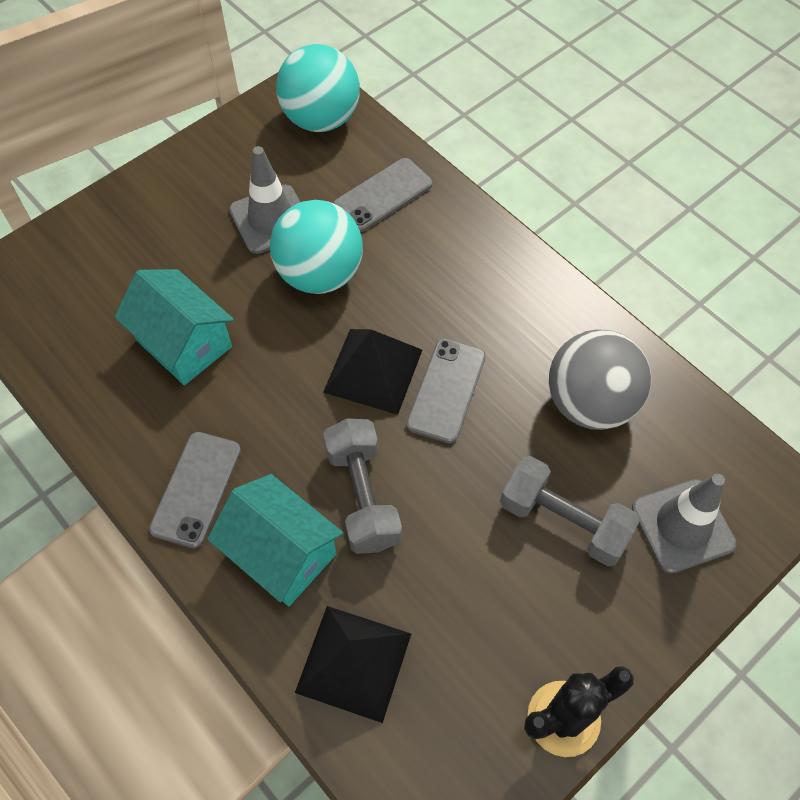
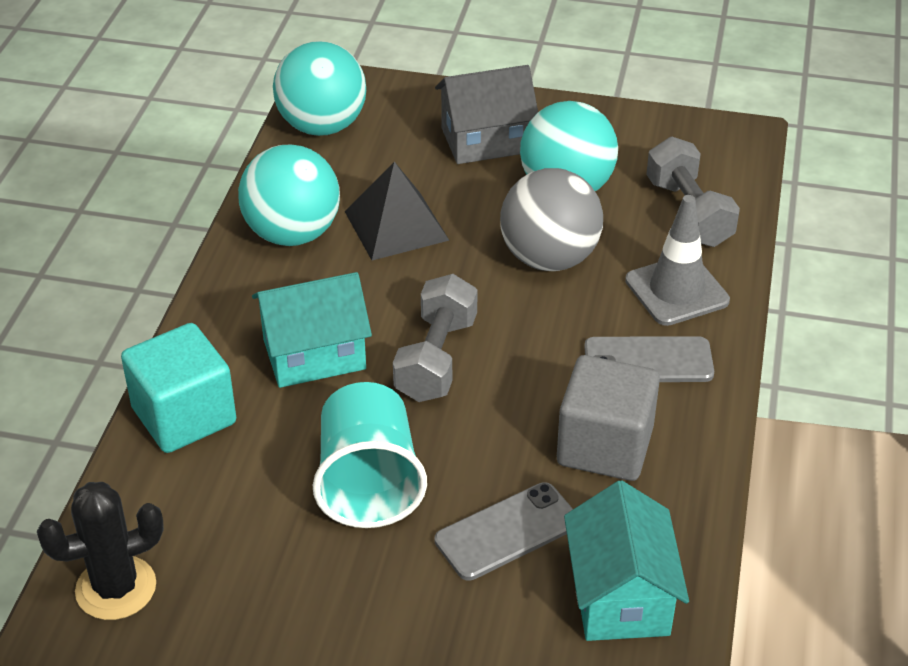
black pyramid: [295,606,411,723] [323,329,422,415] = 2 -> [344,162,449,260] = 1
grey cube: none = 0 -> [557,355,660,481] = 1
grey house: none = 0 -> [435,65,538,164] = 1
grey phone: [149,432,241,548] [333,158,432,232] [406,338,486,443] = 3 -> [435,482,573,581] [584,336,714,382] = 2
grey traffic cone: [229,146,300,254] [632,474,737,574] = 2 -> [625,195,730,326] = 1
turquoise ball: [270,200,363,294] [276,44,360,132] = 2 -> [238,145,340,246] [273,41,366,136] [520,101,618,191] = 3
turquoise cube: none = 0 -> [121,323,236,453] = 1
turquoise cup: none = 0 -> [313,382,427,528] = 1

